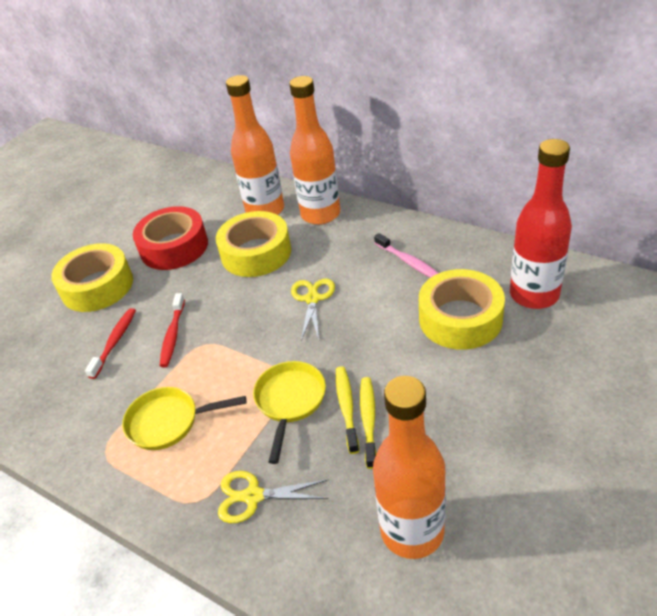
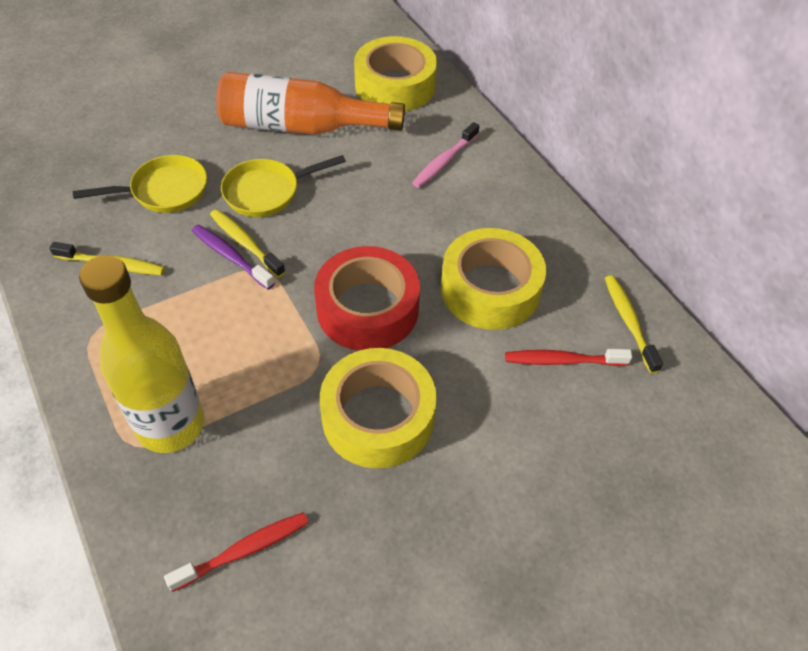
orange bottle: [226,75,284,215] [290,76,340,225] [373,376,446,559] = 3 -> [216,72,405,135] = 1
purple toothbrush: none = 0 -> [192,224,275,290] = 1
red bottle: [510,139,572,309] = 1 -> none = 0
yellow bottle: none = 0 -> [79,255,204,453] = 1
yellow scissors: [218,471,329,523] [291,278,335,340] = 2 -> none = 0
yellow toothbrush: [336,366,359,454] [360,377,377,469] = 2 -> [49,242,165,276] [210,209,285,278] [605,275,663,374] = 3

